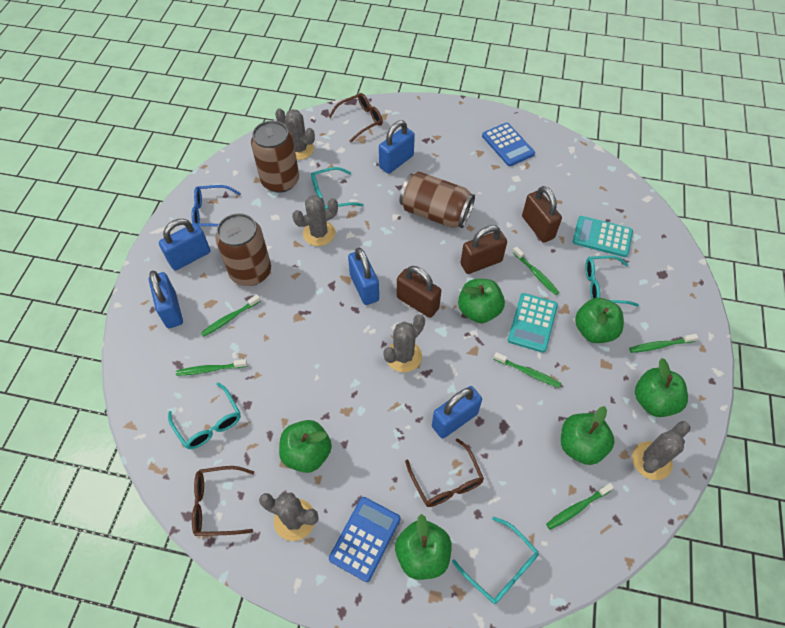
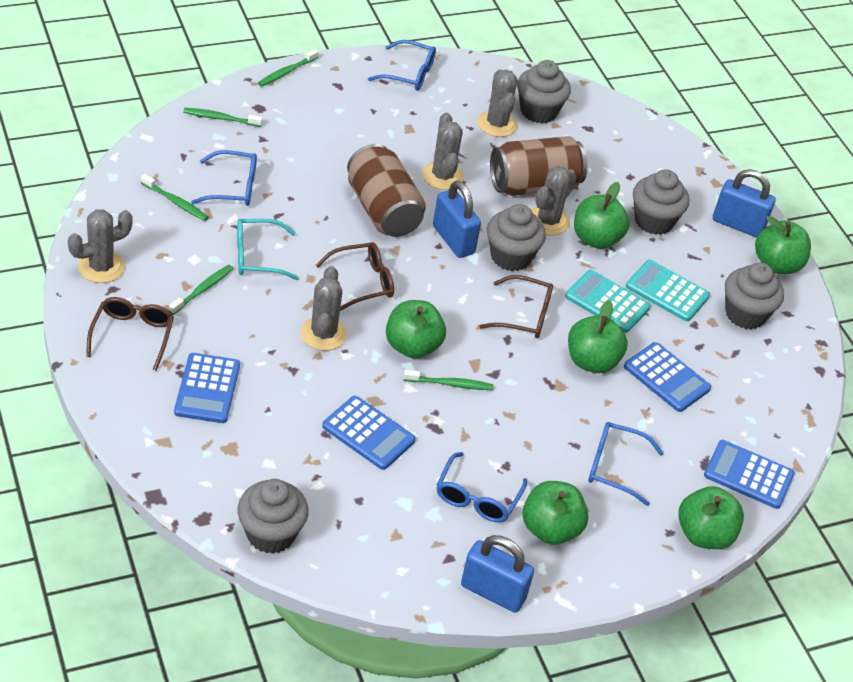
blue calculator: [329,497,400,582] [482,123,535,166] = 2 -> [174,353,240,423] [322,396,416,470] [624,342,711,412] [704,440,795,509] = 4
blue glasses: [191,185,241,227] = 1 -> [191,150,257,206] [368,40,436,91] [437,452,527,522] [588,422,663,506] = 4
blue padlock: [149,271,183,328] [159,219,210,271] [348,248,379,305] [379,120,415,174] [432,386,482,438] = 5 -> [433,181,481,258] [461,535,534,613] [713,169,776,238] = 3
brown can: [215,213,271,286] [251,121,299,193] [400,172,475,228] = 3 -> [347,144,426,237] [490,136,587,196] = 2
brown padlock: [397,266,441,318] [460,225,507,274] [522,186,562,243] = 3 -> none = 0
green toothbrush: [176,359,247,376] [201,295,261,337] [494,352,561,388] [513,247,559,295] [546,483,614,530] [629,334,698,353] = 6 -> [141,174,209,221] [169,265,233,315] [183,108,263,127] [258,49,319,86] [404,370,493,390] = 5
grey cupcake: none = 0 -> [238,479,309,554] [487,204,546,271] [517,60,571,123] [633,169,690,235] [725,263,784,329] = 5
turquoise glasses: [168,383,241,449] [311,167,364,210] [452,517,539,604] [585,256,639,307] = 4 -> [237,219,299,280] = 1

